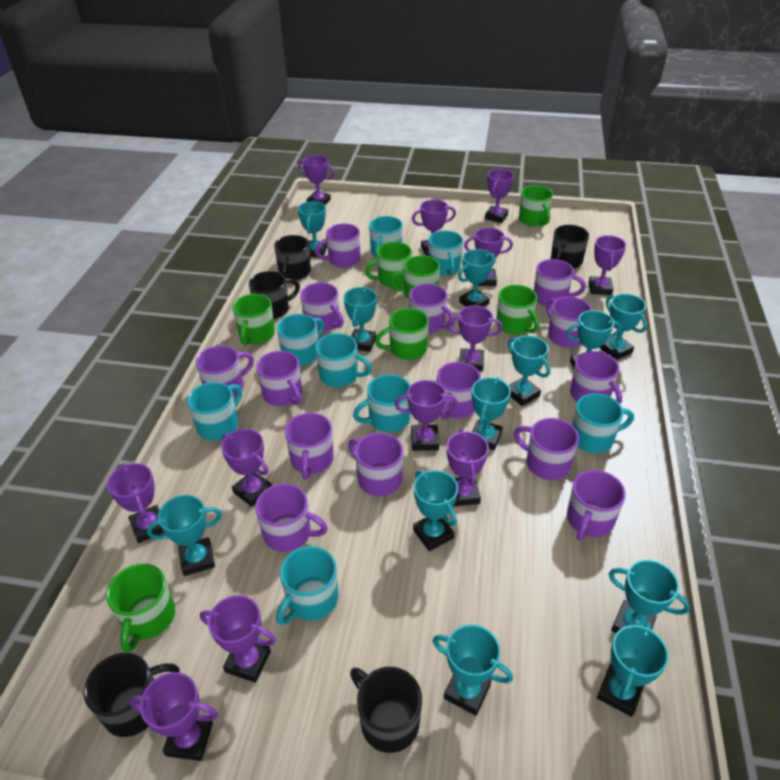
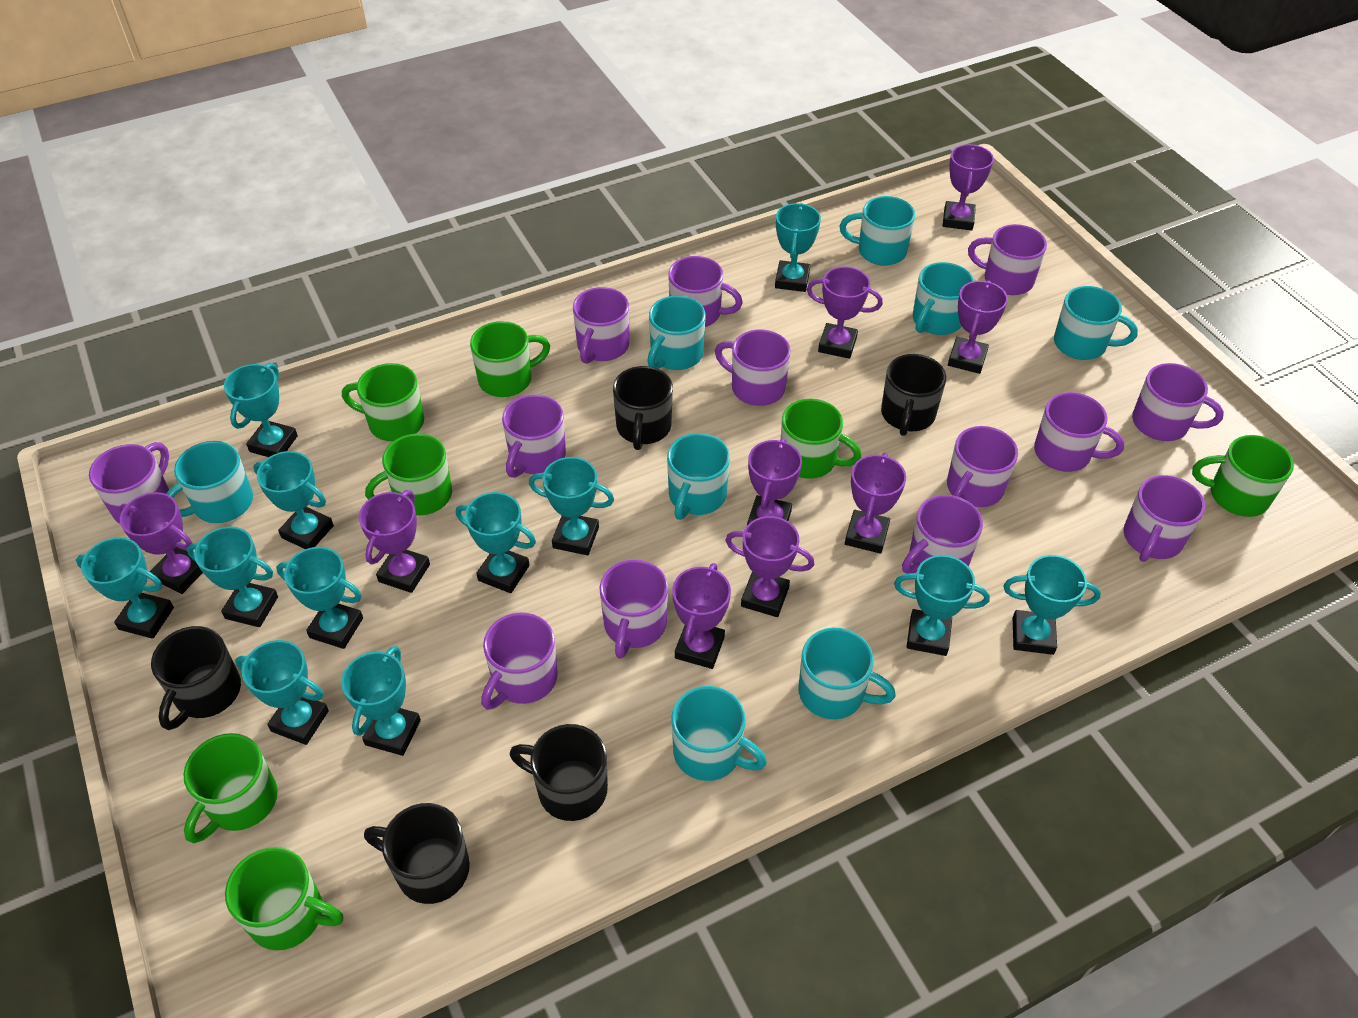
purple mug: [196,345,254,397] [255,484,328,552] [256,351,302,406] [285,413,334,479] [300,282,344,332] [315,223,360,268] [348,433,403,496] [409,283,455,333] [437,362,481,420] [514,418,579,480] [534,259,586,307] [546,297,592,348] [567,470,626,541] [570,351,622,404] = 14 -> [89,442,169,524] [481,613,558,710] [502,394,566,478] [573,287,629,364] [599,560,668,659] [668,256,743,327] [715,329,791,406] [902,495,983,574] [947,426,1018,507] [968,224,1047,295] [1034,392,1124,472] [1124,475,1205,562] [1132,363,1224,441] = 13
purple trophy: [107,463,164,543] [129,672,218,761] [200,595,276,683] [221,429,272,507] [298,155,335,205] [395,380,458,451] [412,200,456,256] [447,306,503,371] [447,429,489,507] [464,228,513,286] [485,169,514,223] [589,235,626,295] = 12 -> [119,492,203,594] [359,490,430,593] [672,563,731,669] [725,516,814,617] [747,438,802,525] [807,267,883,359] [845,453,906,554] [943,144,994,231] [948,280,1008,374] = 9

